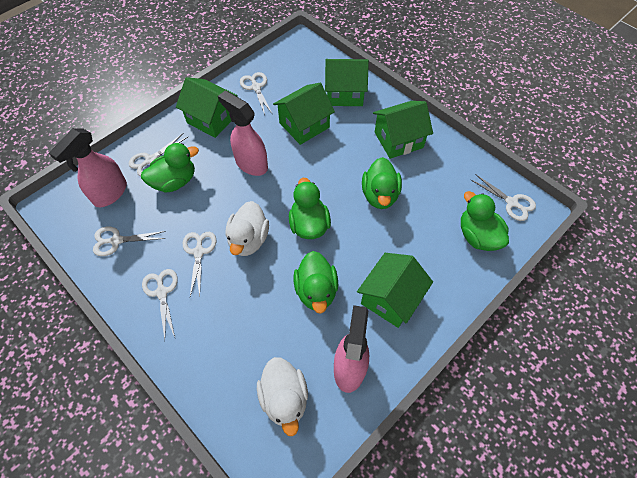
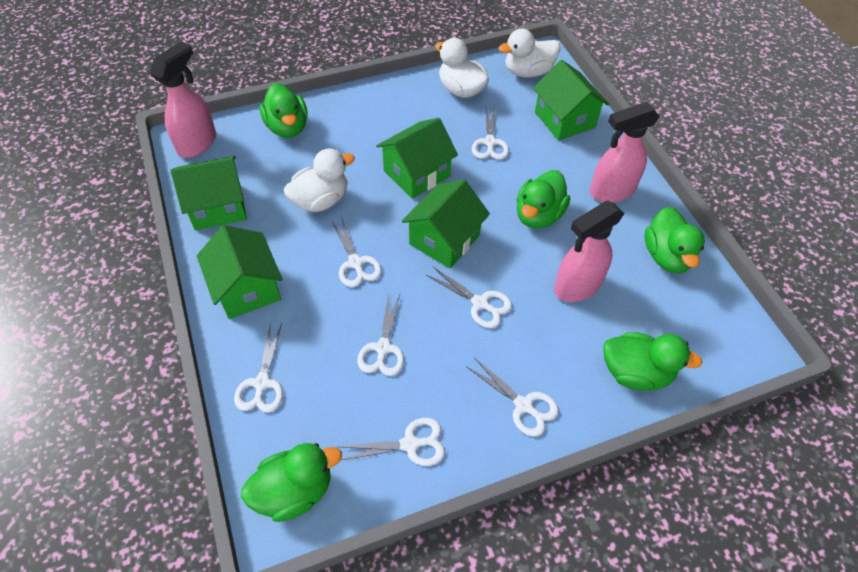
white duck: [226,201,269,256] [257,357,308,436] = 2 -> [284,148,355,212] [435,38,489,98] [498,29,561,78] = 3
white scissors: [93,226,166,256] [129,133,188,176] [142,269,178,340] [183,232,216,297] [240,72,272,115] [470,174,536,221] = 6 -> [234,323,283,413] [331,216,382,287] [338,418,445,466] [357,292,404,376] [426,267,512,328] [466,358,559,437] [472,107,509,160] = 7

